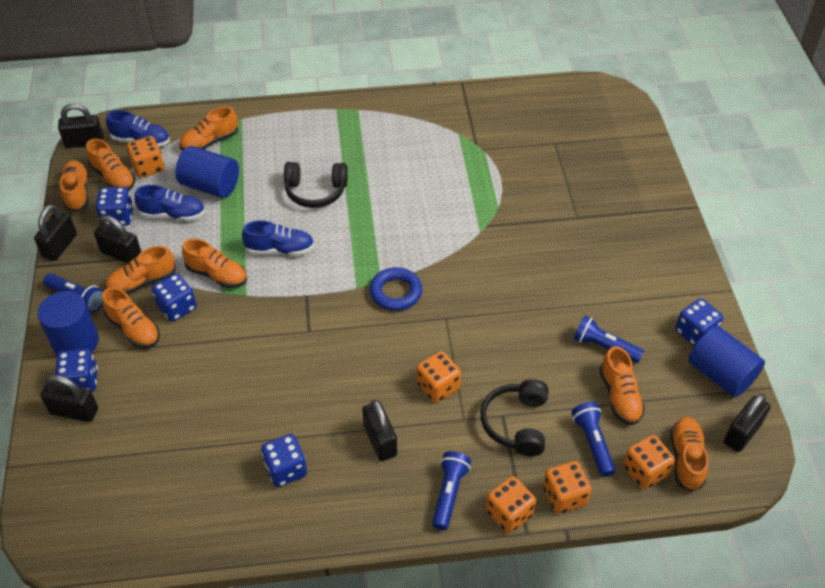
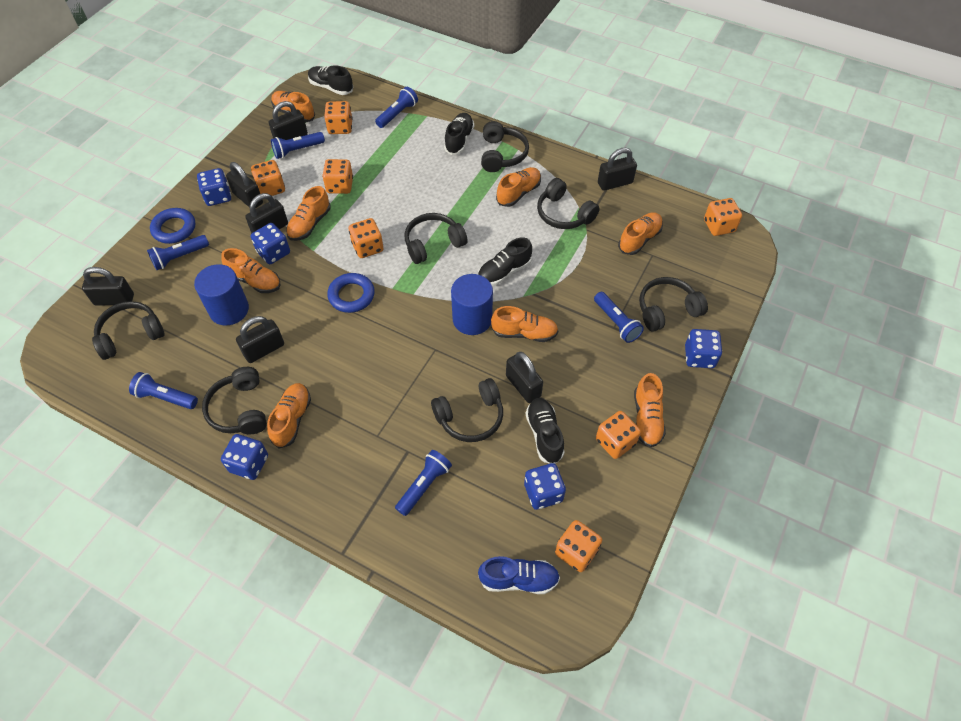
black headphones: [284,162,348,208] [480,379,549,456] = 2 -> [92,301,165,360] [202,367,267,434] [405,213,468,264] [431,378,503,442] [481,121,529,172] [537,178,600,229] [639,277,708,332] = 7
black padlock: [34,204,77,261] [40,375,98,422] [58,103,104,148] [94,215,141,263] [362,400,397,461] [724,394,771,452] = 6 -> [82,267,134,306] [226,162,263,208] [236,316,284,363] [245,193,288,234] [269,101,308,140] [506,352,543,403] [598,148,637,191] = 7
black shoe: none = 0 -> [308,65,353,95] [444,113,474,155] [478,237,532,286] [526,398,564,464] = 4
blue cylinder: [37,291,99,355] [175,146,239,198] [688,326,765,397] = 3 -> [194,264,249,326] [451,274,493,335] = 2
blue flashlight: [43,273,104,313] [432,451,471,530] [571,402,615,477] [574,316,644,363] = 4 -> [129,372,198,409] [147,235,209,270] [271,132,325,159] [375,87,418,128] [395,450,452,516] [594,292,644,343] = 6
blue ring: [370,267,422,311] = 1 -> [150,208,195,244] [327,273,375,313] = 2
blue shoe: [106,110,170,147] [135,185,205,221] [242,220,314,256] = 3 -> [478,556,560,594] = 1
orange dice: [127,136,164,178] [417,351,461,403] [486,476,536,533] [543,461,591,514] [623,435,675,489] = 5 -> [251,160,285,196] [322,159,353,194] [324,101,353,134] [349,218,383,258] [555,520,602,572] [596,411,641,459] [704,198,742,236] = 7

